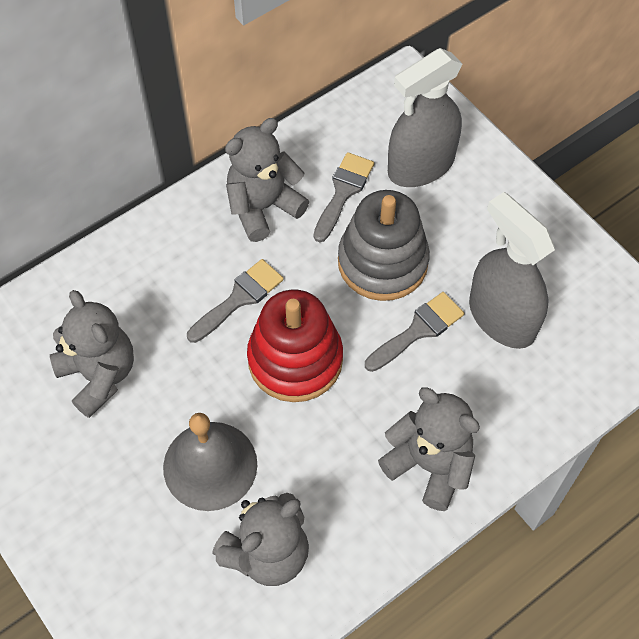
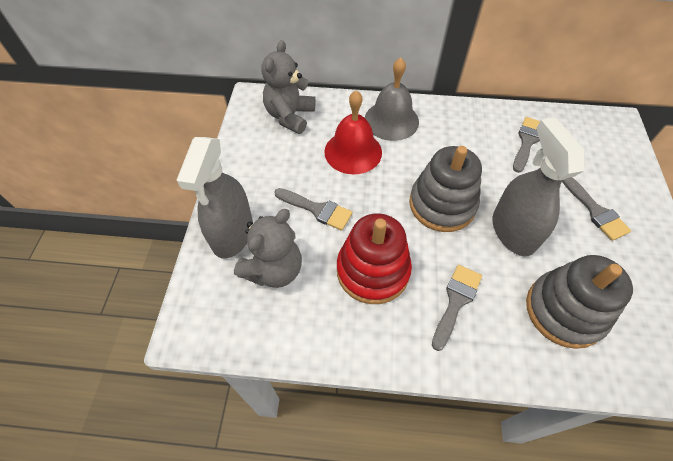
grey brush: [187,259,284,343] [313,152,374,242] [365,292,464,372] = 3 -> [274,188,353,231] [432,265,482,351] [513,117,540,173] [562,177,631,241] = 4
grey stacking toy: [338,190,430,301] = 1 -> [409,146,482,232] [526,255,633,349] = 2
grey teddy bear: [50,290,134,418] [212,493,309,586] [225,118,309,242] [378,387,480,511] = 4 -> [234,209,302,288] [261,40,315,134] = 2
red bell: none = 0 -> [324,90,382,175] = 1

